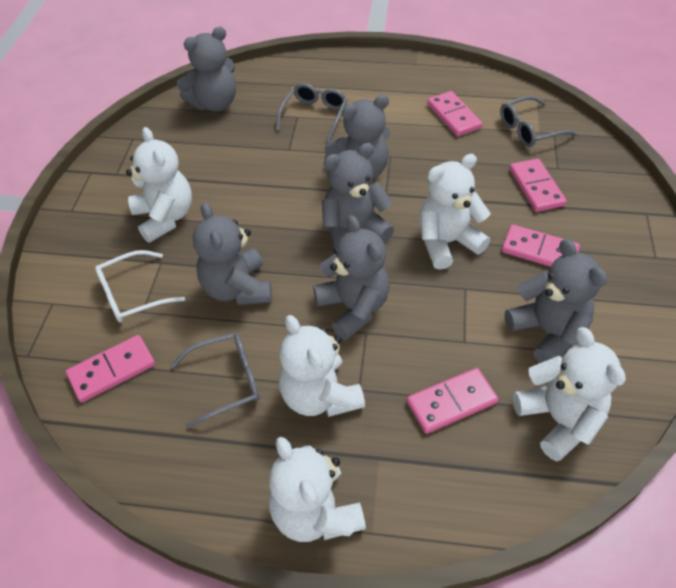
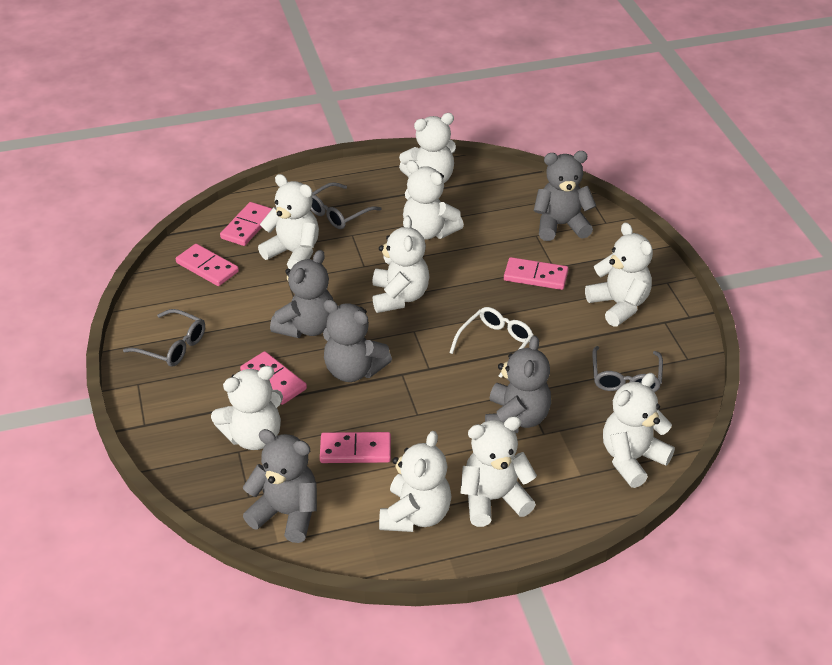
grey teddy bear: [177,26,236,112] [193,202,272,305] [313,215,390,340] [322,143,394,249] [324,94,390,180] [505,239,607,363] = 6 -> [243,429,317,543] [270,250,334,338] [323,299,392,382] [485,335,551,433] [534,151,596,241] = 5
white teddy bear: [126,127,192,243] [269,437,366,542] [279,315,365,417] [419,154,490,270] [513,327,626,461] = 5 -> [211,366,283,450] [258,174,319,270] [372,215,429,313] [379,431,451,532] [399,113,456,183] [403,160,464,240] [460,416,537,527] [585,222,653,327] [603,373,675,488] = 9

